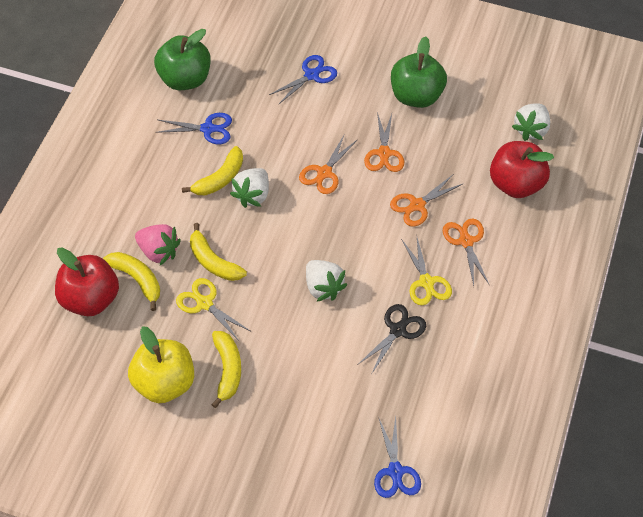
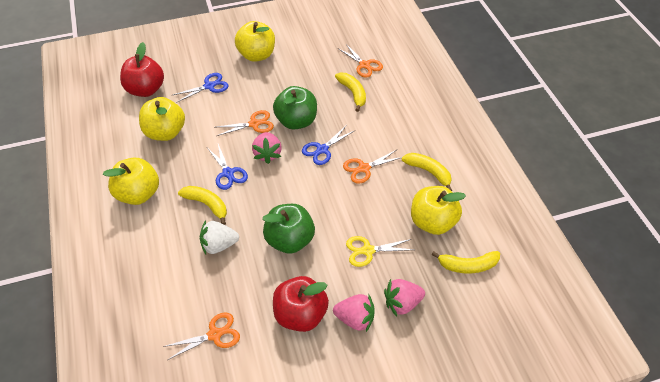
black scissors: [359,304,426,373] = 1 -> none = 0
pink strawberry: [135,224,181,265] = 1 -> [252,132,282,164] [333,294,375,332] [384,279,425,316] = 3
white strawberry: [230,168,269,208] [306,260,347,302] [512,103,550,141] = 3 -> [200,220,239,254] = 1
yellow apple: [128,326,194,403] = 1 -> [103,158,159,205] [139,97,185,141] [235,21,275,62] [411,186,466,235] = 4
yellow scissors: [176,278,250,341] [401,238,452,305] = 2 -> [346,236,414,267] = 1

